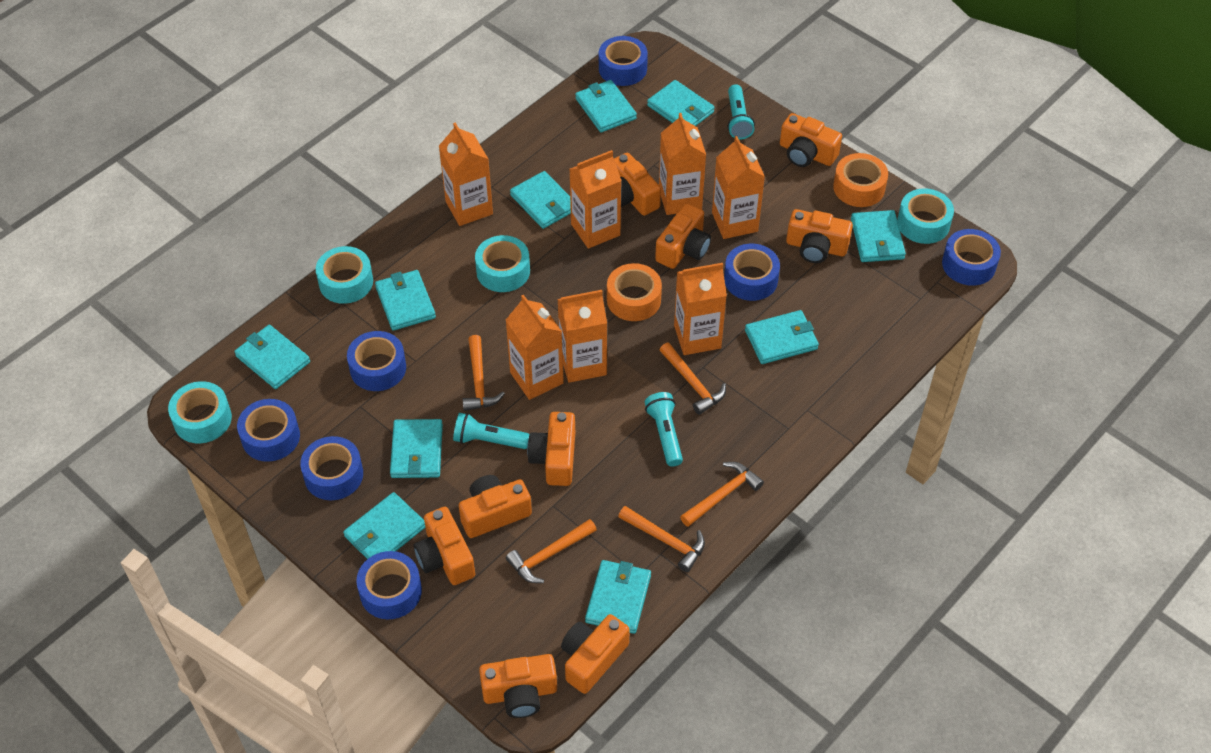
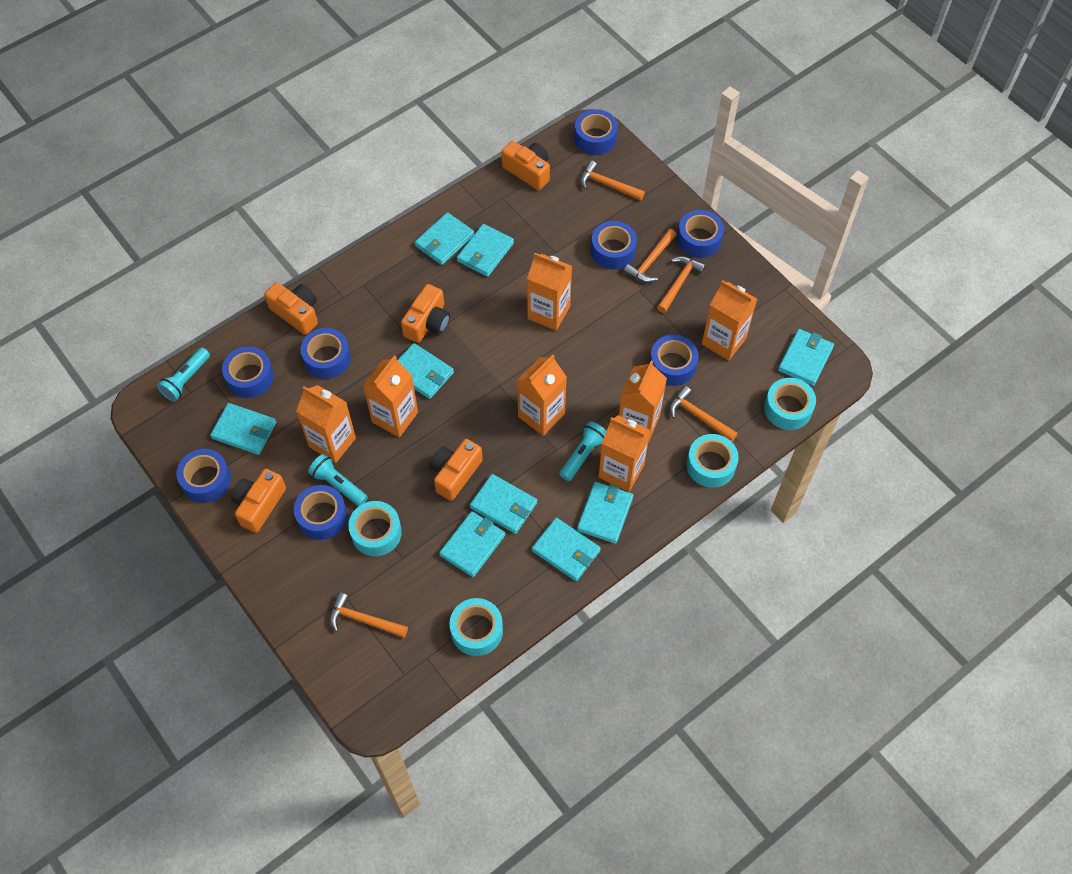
blue tape: [237,399,300,462] [300,436,363,500] [347,331,406,391] [356,551,422,619] [599,36,648,86] [724,244,780,301] [942,229,1001,286] = 7 -> [176,449,231,503] [222,347,274,398] [294,485,347,540] [301,328,351,379] [574,109,618,155] [591,221,637,269] [649,335,699,386] [677,210,724,258] = 8
orange camera: [414,507,475,585] [459,475,532,538] [479,654,557,718] [527,412,575,486] [561,614,630,694] [614,153,661,216] [655,203,711,269] [780,113,842,167] [786,209,853,263] = 9 -> [231,469,286,533] [264,282,318,335] [401,284,450,343] [430,439,483,501] [502,141,550,190] = 5
orange tape: [607,263,662,321] [833,153,888,207] = 2 -> none = 0
turquoise wallet: [234,325,310,389] [343,492,426,559] [375,270,436,331] [390,419,443,478] [510,171,571,229] [575,80,637,132] [585,560,651,634] [647,80,715,126] [745,310,819,364] [851,210,906,262] = 10 -> [210,403,276,455] [398,343,454,399] [415,212,474,265] [439,511,505,577] [457,224,514,277] [470,474,537,534] [532,518,601,581] [577,482,634,544] [778,329,834,386] = 9

